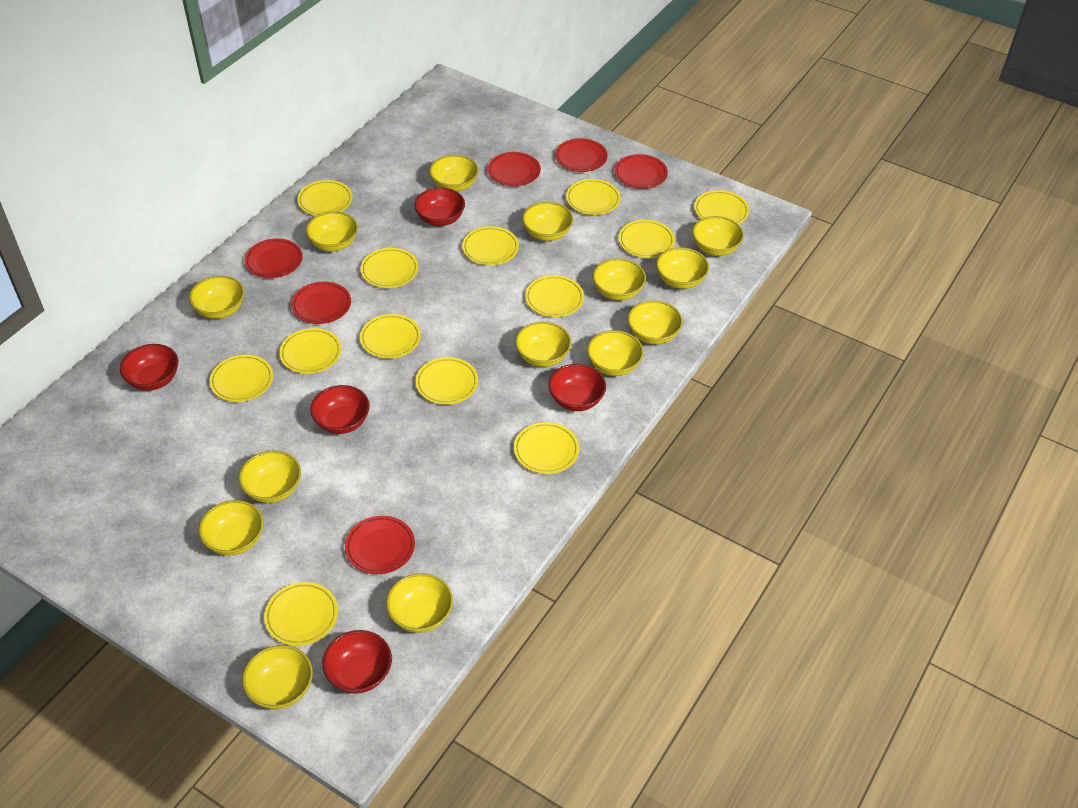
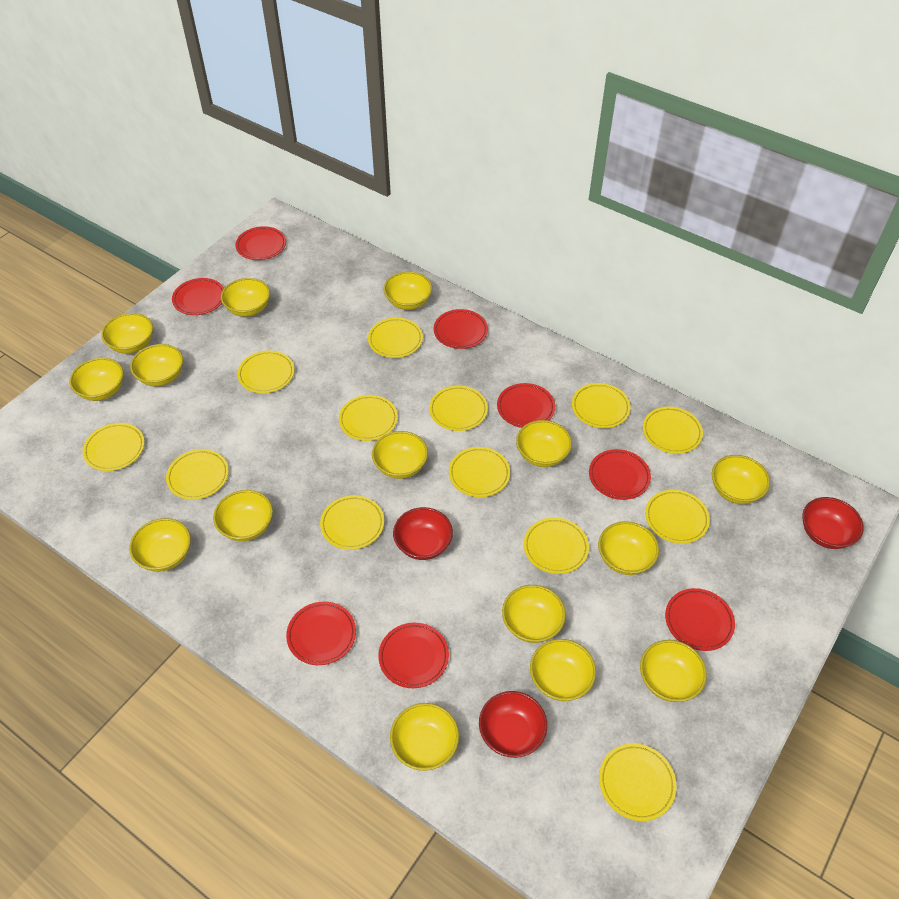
red bowl: [120,344,179,391] [310,385,370,434] [322,630,392,694] [414,187,465,226] [548,364,606,411] = 5 -> [393,507,453,560] [479,691,547,758] [802,497,864,549] = 3
red plate: [244,238,303,278] [291,282,351,324] [345,516,415,574] [487,152,541,186] [555,138,608,172] [615,154,668,189] = 6 -> [172,278,224,315] [235,226,286,260] [286,602,356,665] [378,623,449,688] [434,309,488,349] [497,383,555,428] [589,449,651,500] [665,588,735,651] = 8
yellow bowl: [189,276,244,319] [199,500,263,556] [239,450,301,503] [242,645,313,709] [306,212,358,251] [386,573,453,633] [429,155,479,192] [515,322,571,367] [522,202,574,241] [587,330,644,376] [593,258,646,300] [628,300,683,345] [656,247,709,289] [692,216,744,256] = 14 -> [70,358,124,401] [101,313,153,354] [129,518,191,572] [130,344,183,386] [213,490,273,541] [221,278,270,317] [372,431,428,479] [384,272,432,310] [390,703,459,771] [502,585,566,643] [516,420,572,467] [530,639,596,701] [598,521,659,575] [640,640,707,702] [712,455,770,504] = 15

